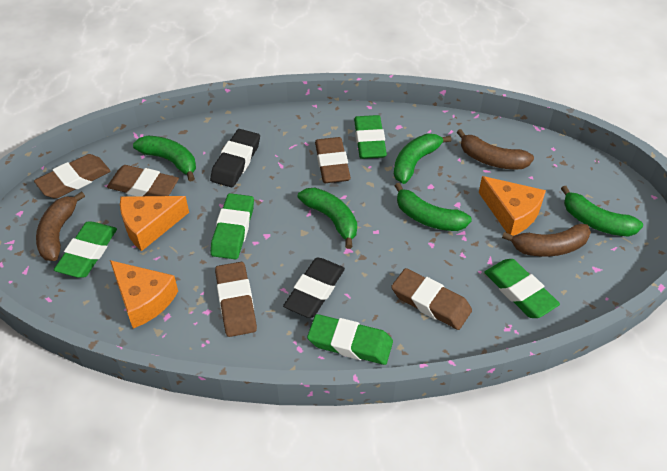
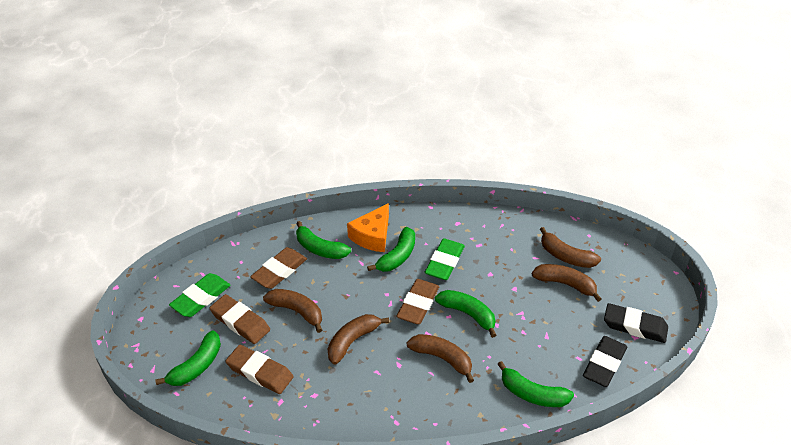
brown banana: [36,191,85,261] [457,129,534,169] [502,224,591,257] = 3 -> [263,289,322,333] [328,314,389,365] [407,334,474,383] [532,264,602,302] [540,227,601,268] = 5
brown eraser: [34,154,111,199] [107,165,179,196] [215,262,257,337] [315,137,351,183] [391,268,472,330] = 5 -> [209,294,270,344] [226,345,294,394] [250,247,307,289] [396,279,439,324] = 4
green eraser: [54,221,117,278] [211,193,254,260] [307,314,393,365] [354,115,387,159] [484,259,560,318] = 5 -> [169,273,231,317] [425,239,465,280] = 2
orange cheese: [110,260,178,328] [120,196,189,251] [479,176,546,236] = 3 -> [347,203,389,252] = 1

